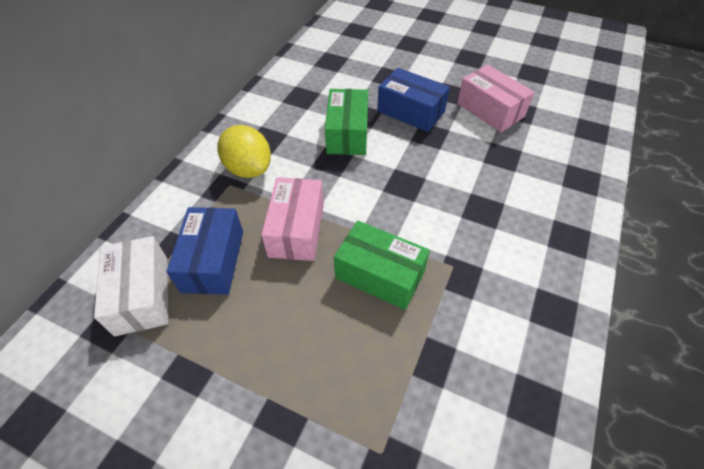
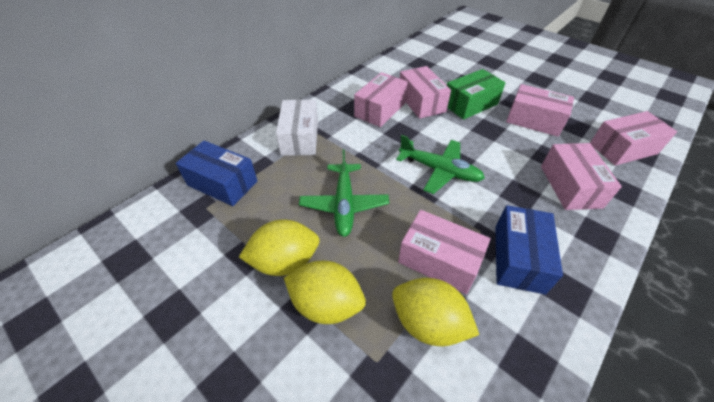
green box: [325,89,368,155] [334,220,430,310] = 2 -> [447,69,506,120] = 1
green plane: none = 0 -> [299,149,389,237] [396,135,485,194] = 2
pink box: [261,177,324,261] [457,64,534,132] = 2 -> [354,72,408,127] [398,210,491,294] [400,66,451,119] [506,84,574,137] [541,143,622,210] [590,111,677,166] = 6
yellow lemon: [217,125,271,178] = 1 -> [239,220,320,276] [284,261,366,324] [392,278,479,346] = 3

